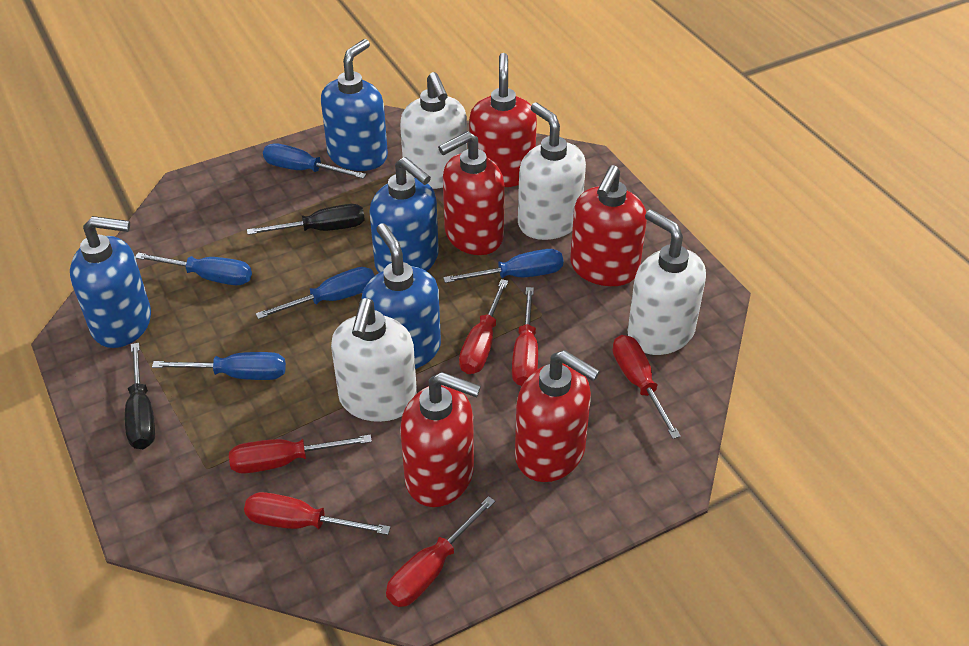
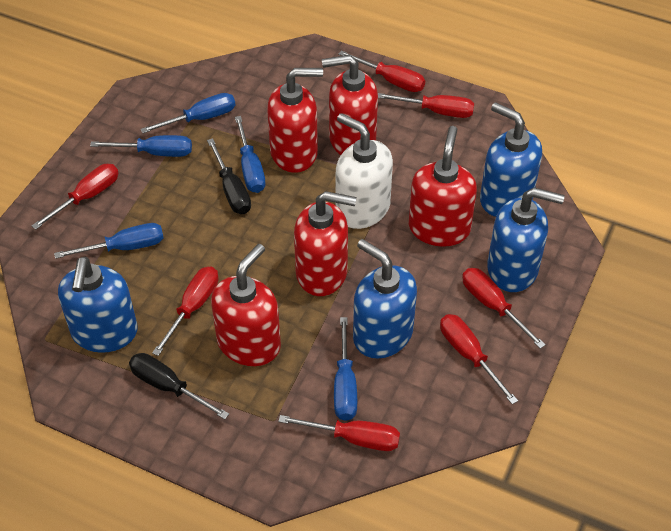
red screwdriver: [229,435,372,474] [244,492,391,535] [386,496,495,607] [459,279,508,374] [512,287,538,386] [613,335,681,439] = 6 -> [32,164,119,230] [152,267,218,356] [278,415,400,451] [338,50,425,92] [378,93,474,118] [440,314,518,404] [462,268,546,349] = 7
white soap dispenser: [331,298,417,422] [400,72,467,189] [518,102,586,240] [628,209,706,355] = 4 -> [336,113,393,229] = 1

